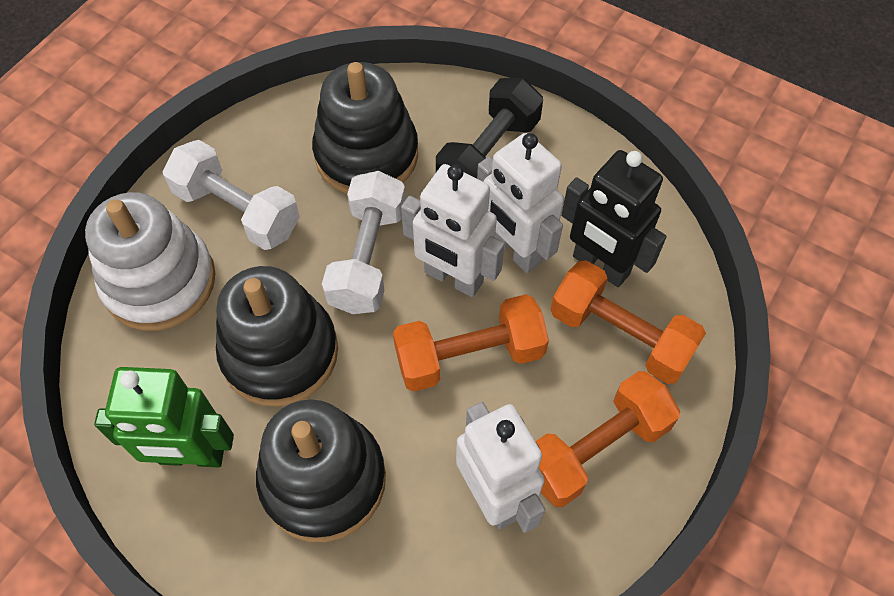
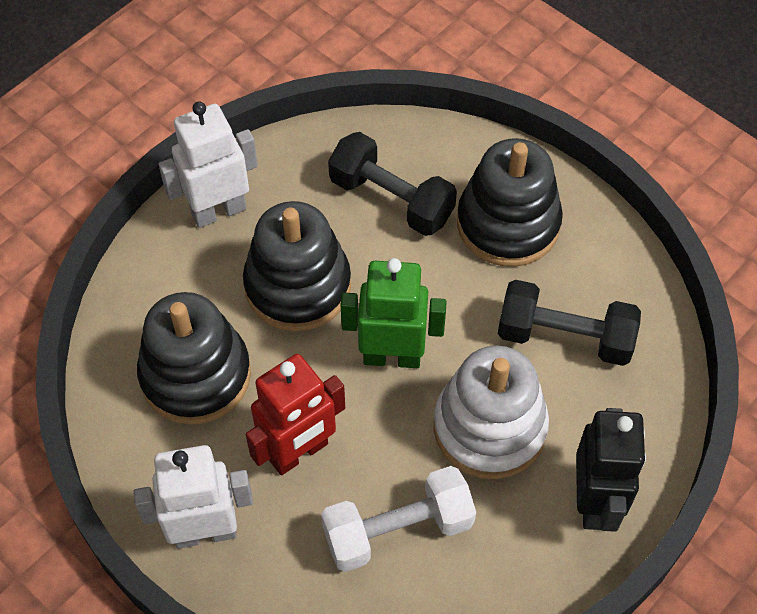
black dumbbell: [436,78,543,178] = 1 -> [328,132,457,236] [498,280,641,366] = 2
orange dumbbell: [393,294,549,391] [535,371,680,507] [550,260,706,384] = 3 -> none = 0
red robot: none = 0 -> [246,354,345,475] = 1
white dumbbell: [162,140,300,250] [322,171,406,314] = 2 -> [321,466,476,572] = 1
white robot: [401,164,504,297] [456,402,545,533] [477,133,564,273] = 3 -> [133,445,253,549] [159,101,258,228] = 2

